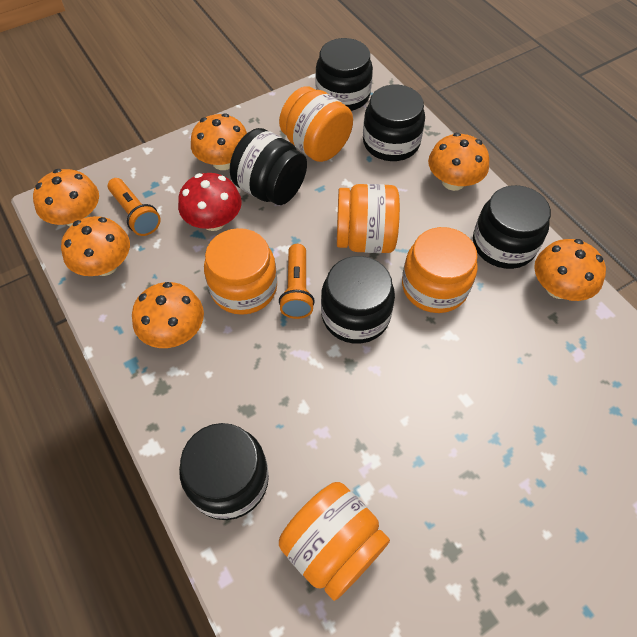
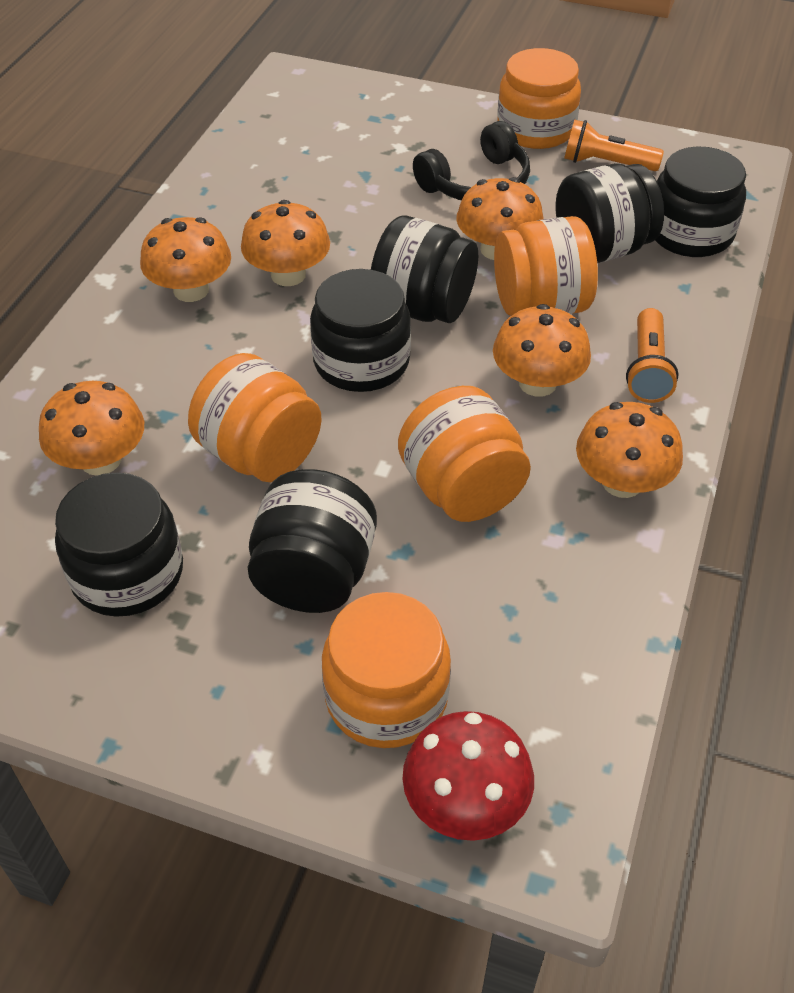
black headphones: none = 0 -> [413,121,530,200] = 1

